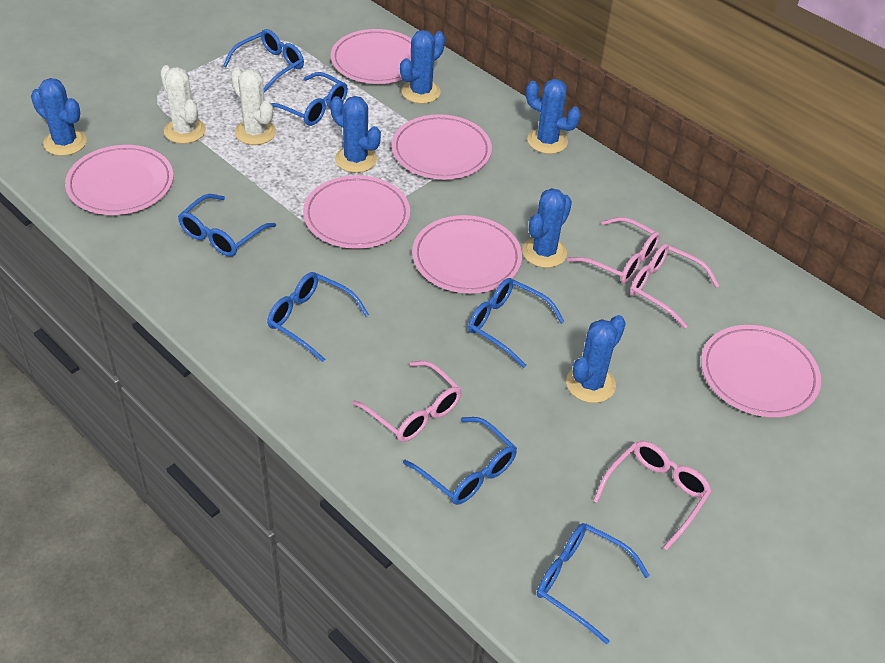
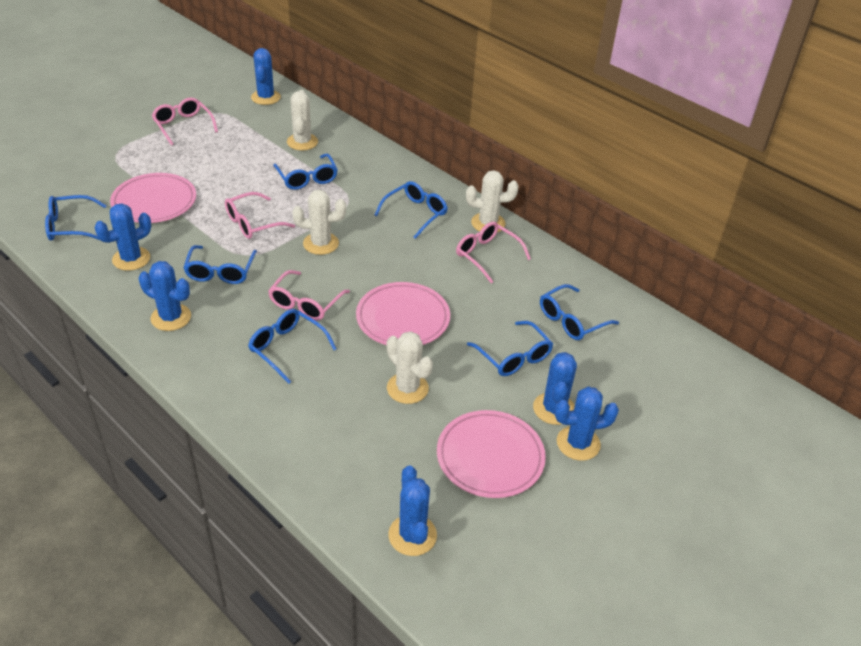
pink plate: [65,145,174,215] [303,175,410,249] [331,29,411,84] [392,114,492,179] [412,215,522,293] [701,325,821,417] = 6 -> [110,173,196,223] [356,282,450,345] [437,410,546,498] = 3
white cactus: [160,65,206,144] [231,68,276,145] = 2 -> [287,90,318,151] [292,189,346,255] [387,331,433,404] [466,170,518,232] = 4

